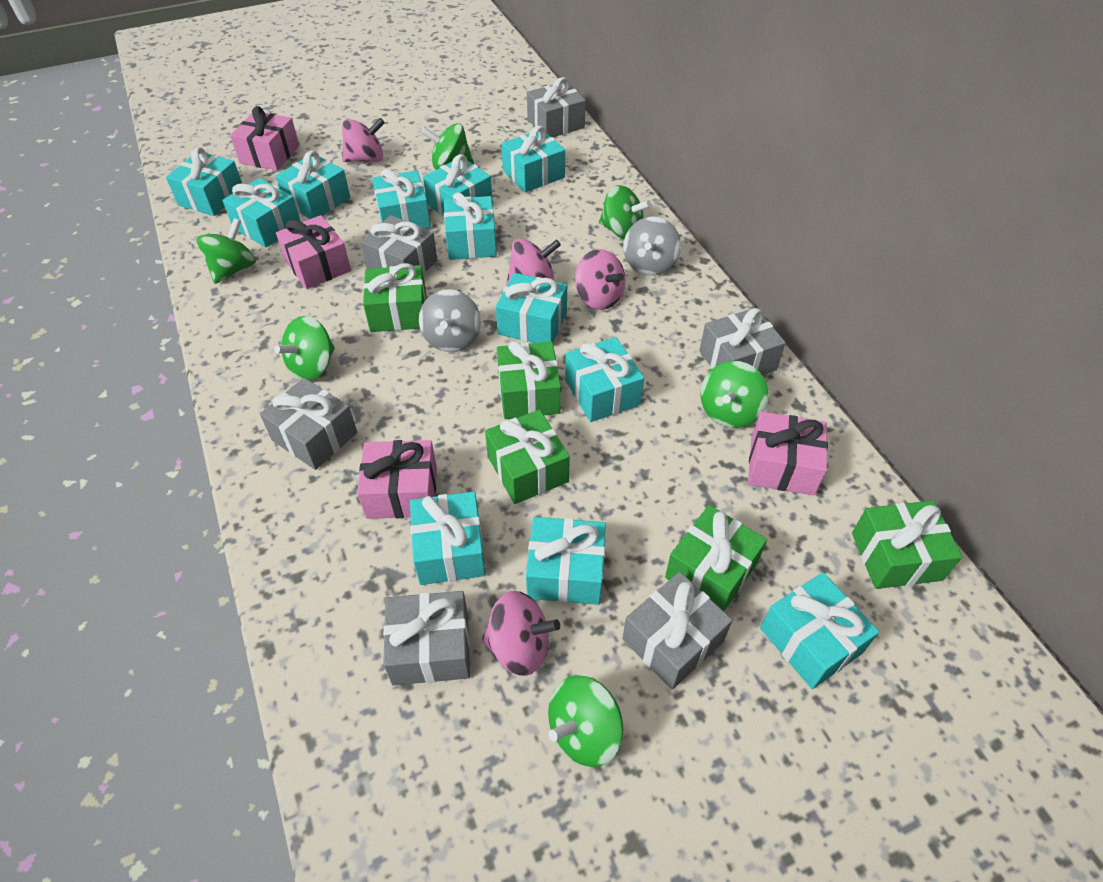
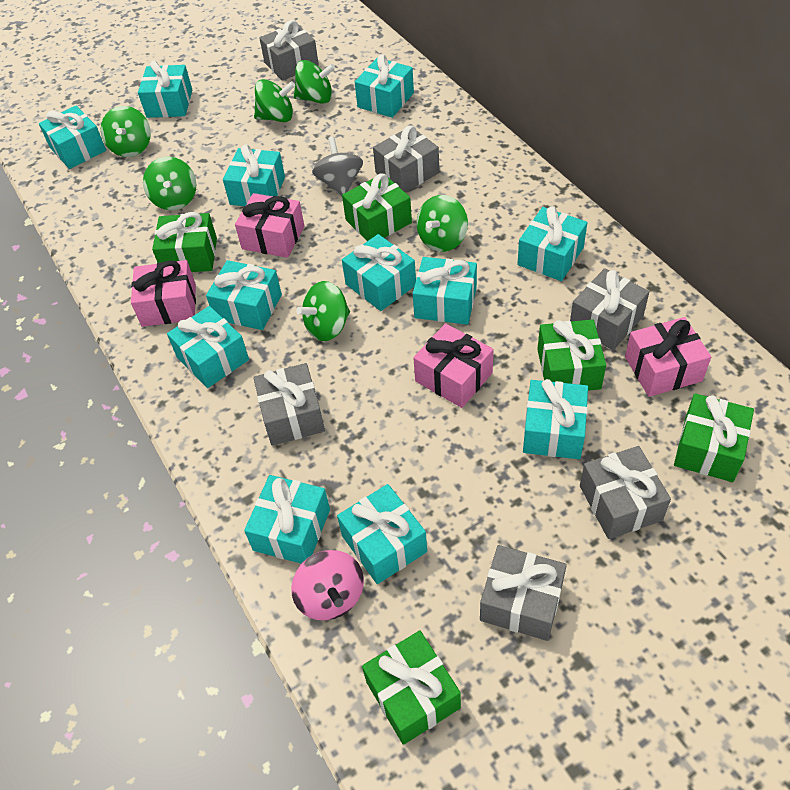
grey spinning top: [419,289,481,352] [623,216,681,276] = 2 -> [312,137,363,197] = 1
pink spinning top: [342,118,385,162] [482,591,560,676] [506,238,561,284] [575,249,625,310] = 4 -> [291,550,364,621] = 1

